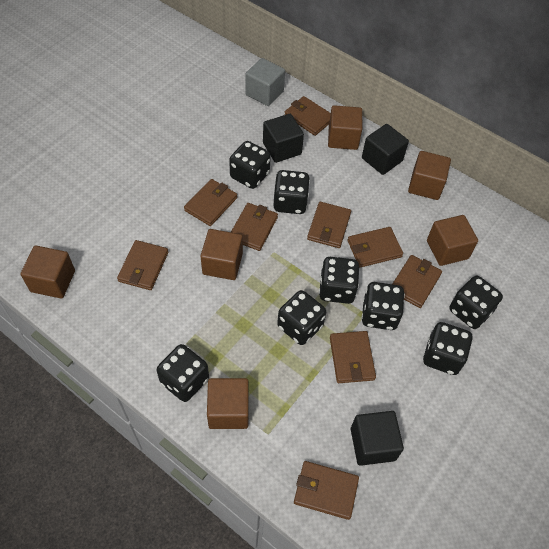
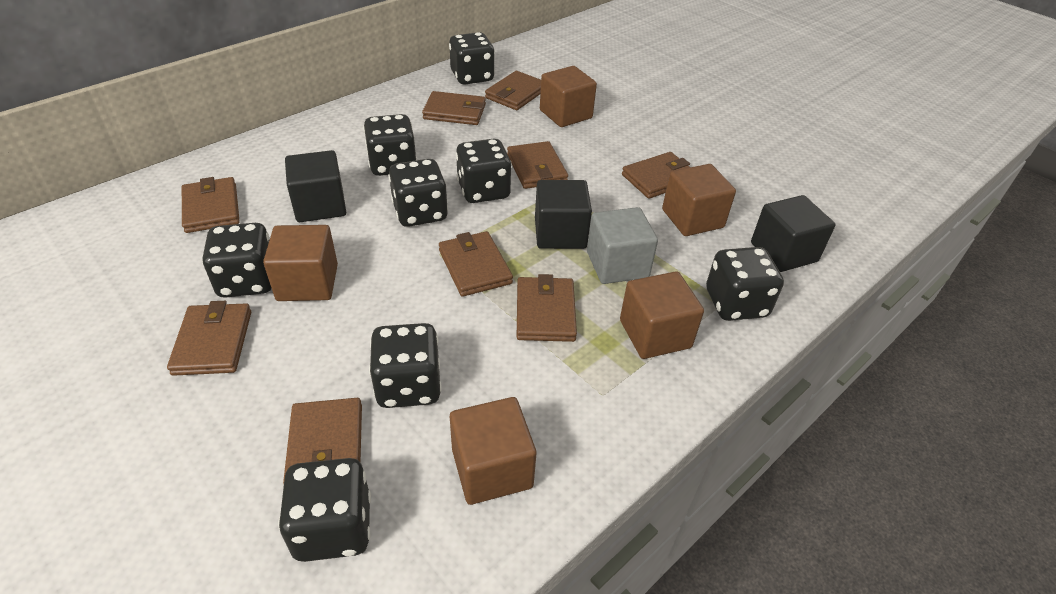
brown cube: [21,246,75,298] [201,229,243,280] [207,378,249,429] [328,105,362,150] [408,151,451,200] [427,215,478,266] = 6 -> [263,225,338,301] [450,397,537,505] [540,66,597,127] [620,271,704,359] [662,164,736,236] = 5

